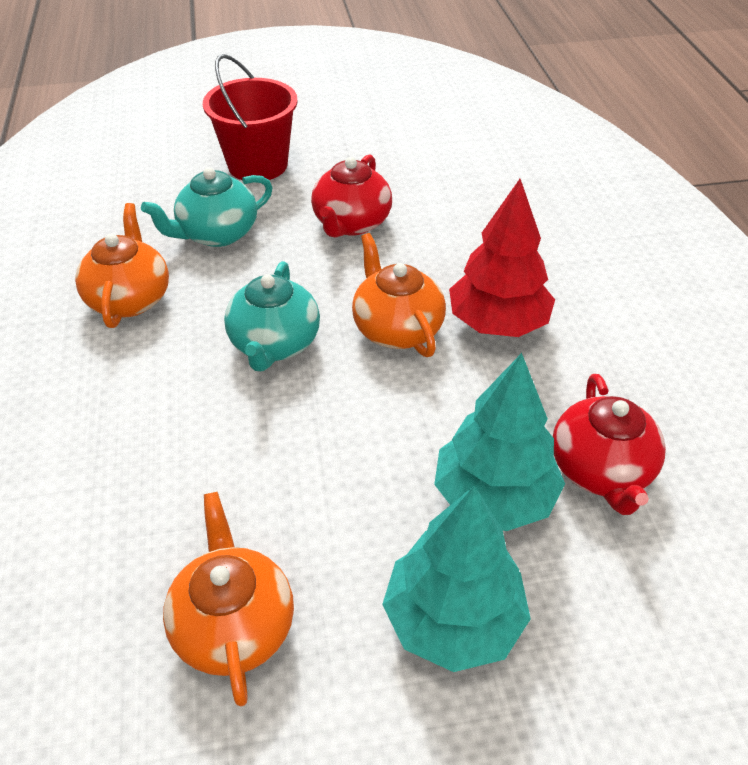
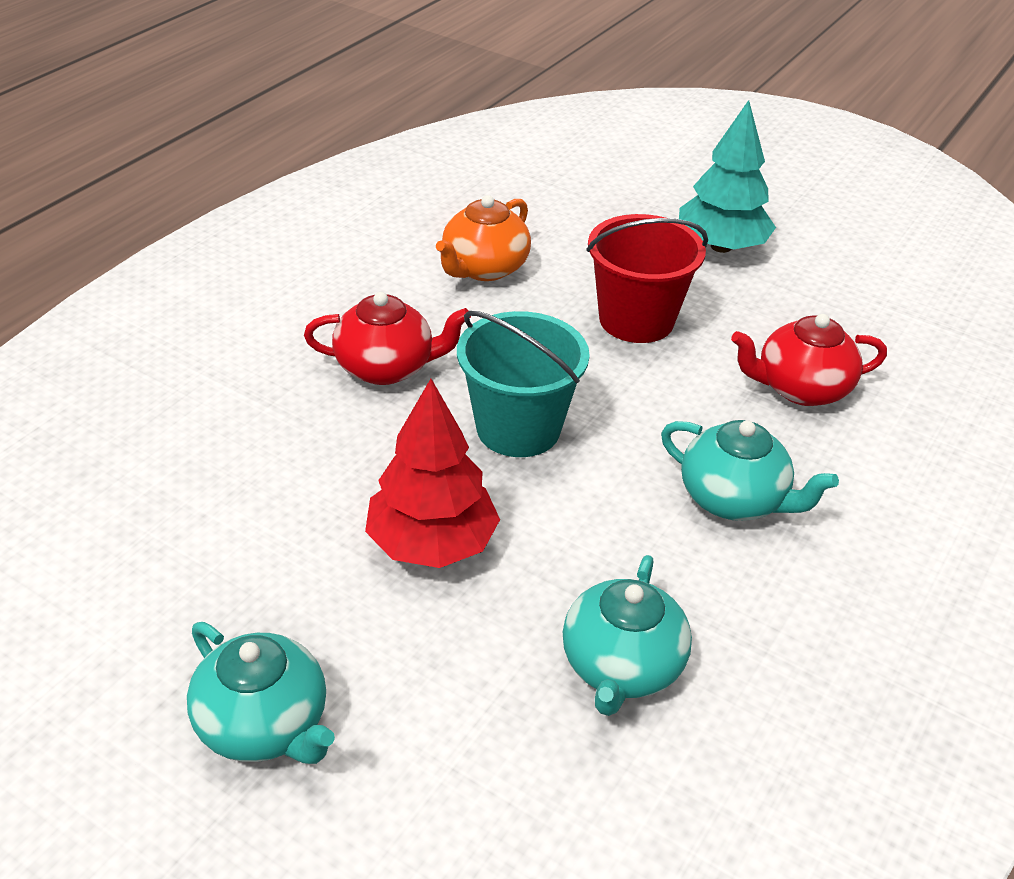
orange teapot: [75,203,169,328] [163,492,294,707] [352,233,446,357] = 3 -> [436,195,531,281] = 1
turquoise bucket: none = 0 -> [457,311,590,457] = 1
turquoise teapot: [141,167,273,247] [224,261,320,371] = 2 -> [187,622,335,764] [563,555,692,716] [661,420,839,521] = 3
turquoise tree: [382,486,531,672] [434,353,565,531] = 2 -> [679,100,776,253] = 1

